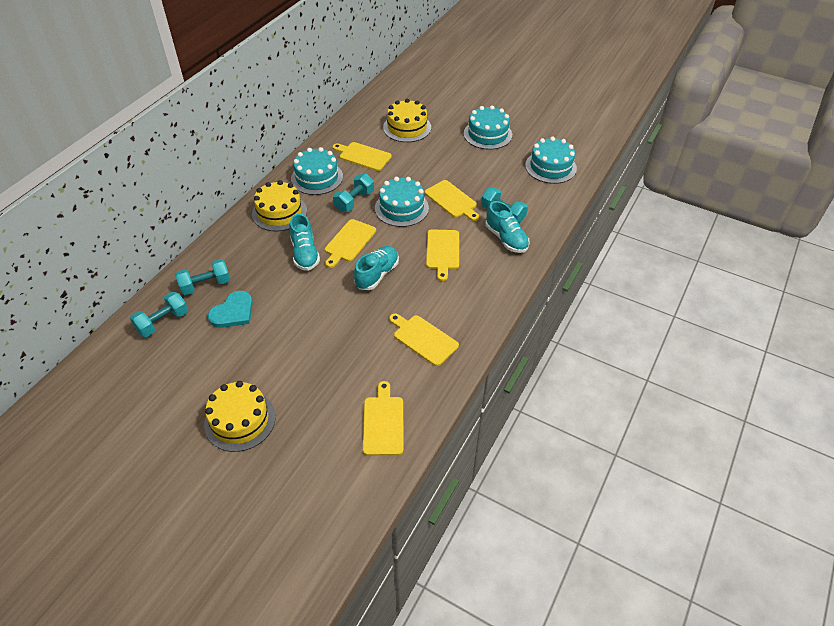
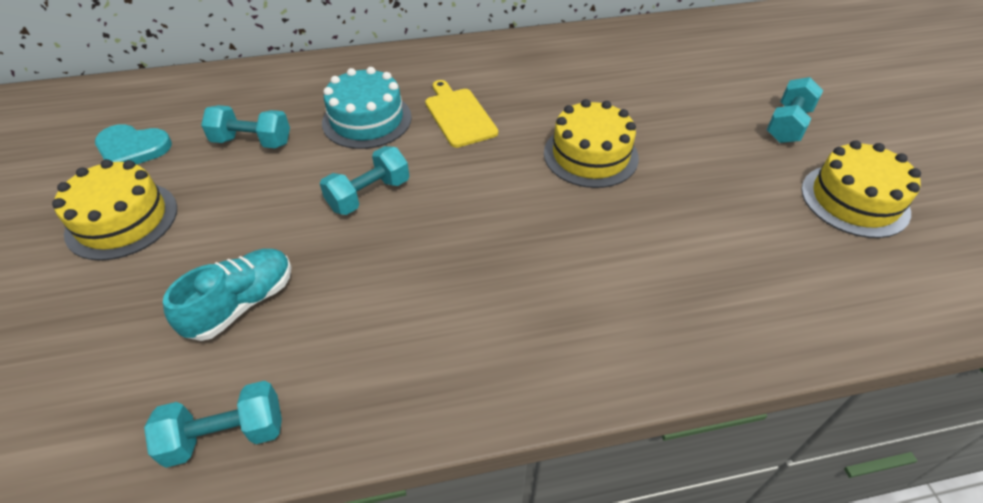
turquoise cake: [291,147,343,195] [375,177,429,227] [464,105,512,150] [525,137,577,184] = 4 -> [322,67,412,149] = 1
turquoise shoe: [289,213,320,271] [354,246,399,290] [486,201,530,253] = 3 -> [163,249,292,341] = 1
yellow cutting board: [325,219,376,268] [333,142,392,171] [363,381,404,456] [389,313,459,366] [425,180,479,221] [426,229,459,281] = 6 -> [425,80,498,148] = 1

